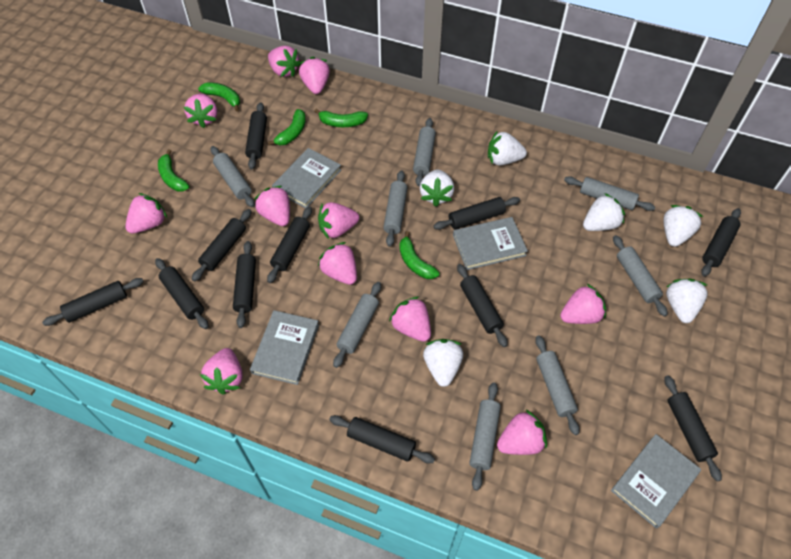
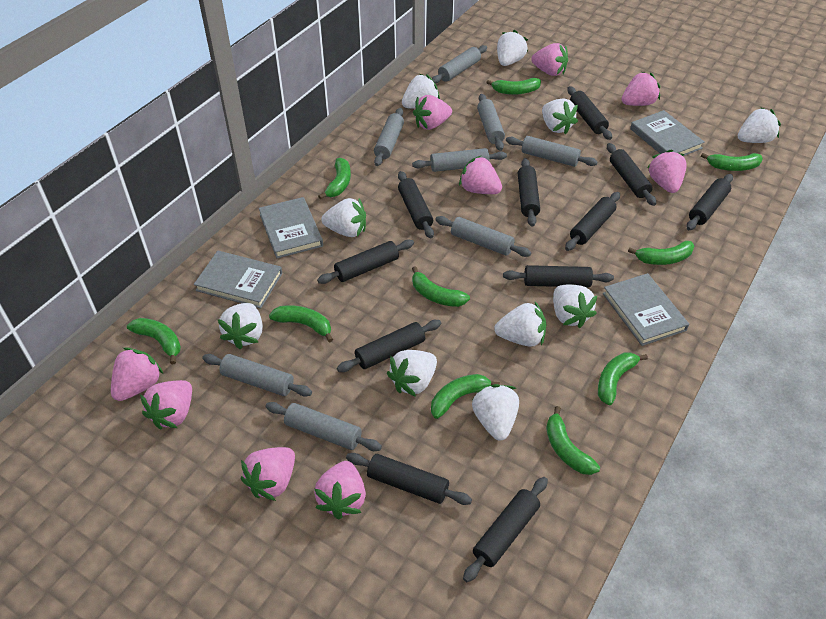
green banana: [158,149,190,192] [198,82,240,112] [268,109,306,145] [315,109,368,127] [399,231,439,279] = 5 -> [127,318,181,364] [269,305,333,343] [318,158,351,199] [412,266,470,307] [431,374,500,419] [486,78,541,95] [546,406,600,475] [598,353,648,405] [628,241,694,265] [701,153,763,171] = 10
pink strawberry: [125,193,167,234] [184,94,217,128] [200,348,243,395] [254,186,290,226] [268,46,300,77] [299,57,330,94] [318,202,359,239] [318,242,357,285] [389,297,431,342] [497,410,547,455] [560,284,606,324] = 11 -> [111,348,163,401] [140,380,192,430] [241,447,295,501] [314,461,366,519] [413,95,452,130] [459,156,502,194] [531,43,568,76] [622,72,660,106] [647,150,687,193] = 9
white strawberry: [420,169,454,207] [423,339,463,387] [488,130,527,165] [583,193,625,231] [663,205,703,247] [666,279,707,323] = 6 -> [217,303,263,349] [321,198,366,237] [387,350,437,397] [402,74,440,109] [472,384,519,441] [494,302,546,347] [497,30,528,66] [542,98,578,134] [553,284,597,328] [738,107,781,143] = 10

